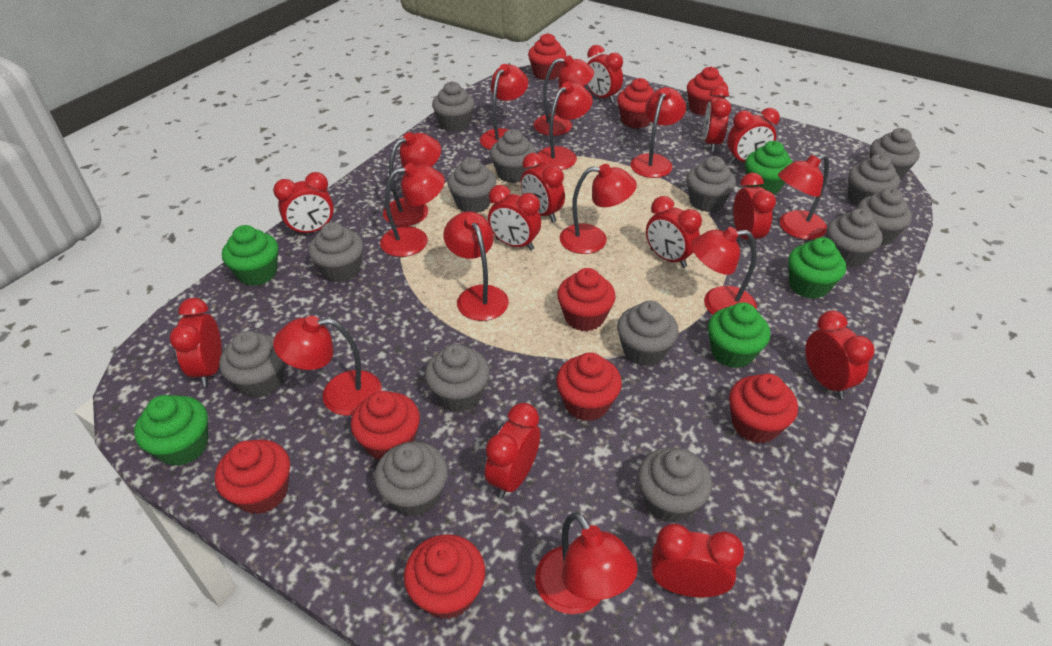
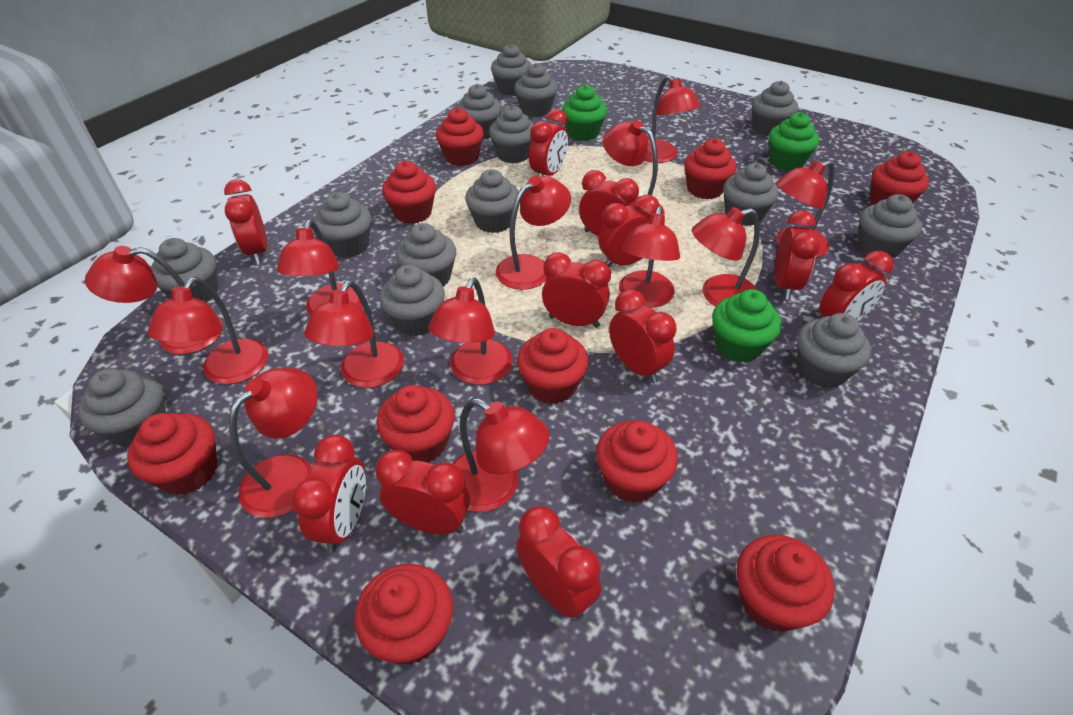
green cupcake: [134,395,208,466] [222,225,278,286] [708,302,770,368] [745,141,793,195] [788,237,846,299] = 5 -> [562,85,607,141] [712,289,781,363] [769,112,819,171] = 3
red clock: [169,298,222,387] [273,172,334,236] [485,403,540,499] [488,185,541,250] [521,153,565,222] [587,45,623,103] [646,196,702,268] [651,524,744,597] [703,86,731,152] [727,108,780,164] [733,173,776,243] [805,311,874,399] = 12 -> [224,179,268,264] [291,435,366,553] [376,450,470,535] [516,506,601,619] [529,109,568,177] [542,252,611,328] [579,170,639,236] [598,195,660,267] [609,289,677,383] [775,210,821,300] [819,251,894,321] = 11
red cupcake: [215,439,290,514] [351,391,420,460] [404,534,485,619] [528,33,566,80] [556,352,622,421] [557,268,616,331] [617,78,654,128] [687,67,728,116] [729,373,798,444] = 9 -> [127,413,217,495] [354,564,453,665] [376,385,455,463] [382,161,436,224] [436,108,484,166] [517,328,589,404] [596,420,678,503] [684,138,736,199] [737,535,835,632] [870,151,929,205] = 10
red lamp: [273,316,382,416] [380,163,445,257] [383,132,441,226] [443,211,509,321] [480,64,528,150] [533,55,594,136] [535,512,638,614] [537,82,593,170] [559,164,637,254] [630,87,686,178] [691,227,757,315] [778,154,829,240] = 12 -> [85,246,223,355] [148,277,268,385] [229,368,317,518] [276,220,362,316] [304,280,404,388] [429,277,512,385] [453,398,549,512] [496,176,571,290] [603,120,665,215] [619,206,680,308] [645,75,701,163] [692,207,760,307] [776,160,835,258] = 13

